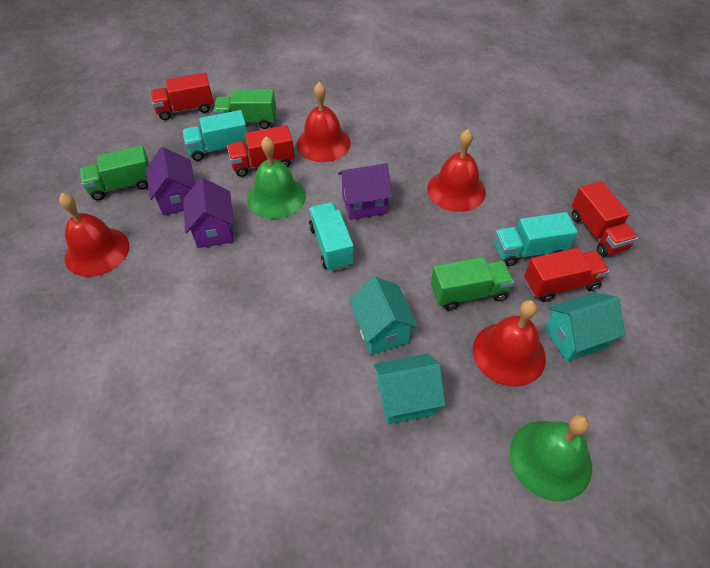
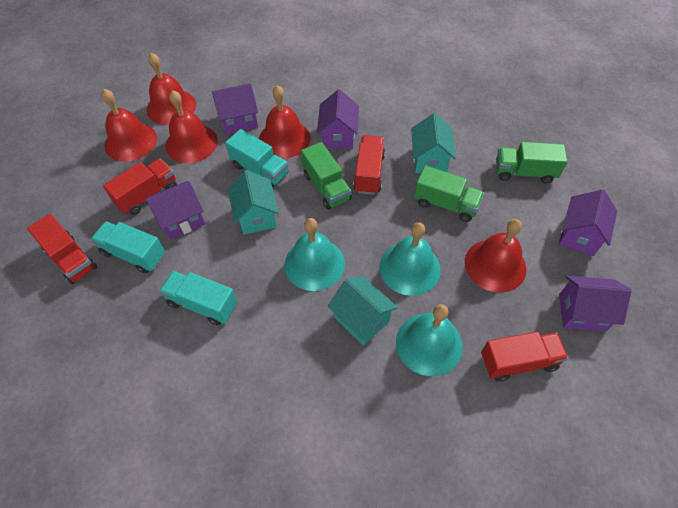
green bell: [247,136,306,219] [509,414,592,501] = 2 -> none = 0
purple house: [146,147,196,215] [183,178,234,248] [338,163,392,220] = 3 -> [146,181,205,240] [212,83,258,134] [317,89,359,149] [559,189,617,256] [559,276,631,331] = 5
red bell: [59,193,129,277] [296,82,351,162] [427,129,486,212] [473,300,546,387] = 4 -> [102,89,157,162] [146,53,196,125] [165,90,218,163] [259,85,310,158] [465,219,527,292] = 5
turquoise bell: none = 0 -> [284,218,345,291] [379,222,441,296] [396,304,463,376] = 3

